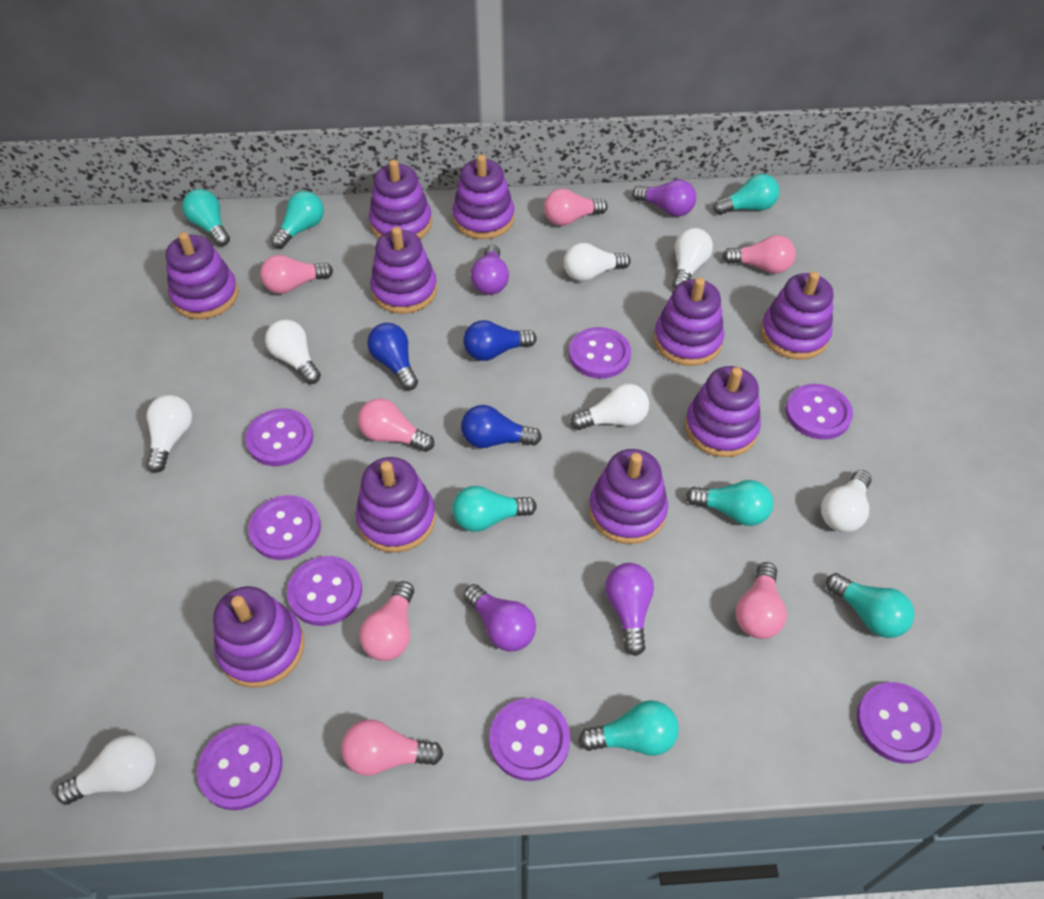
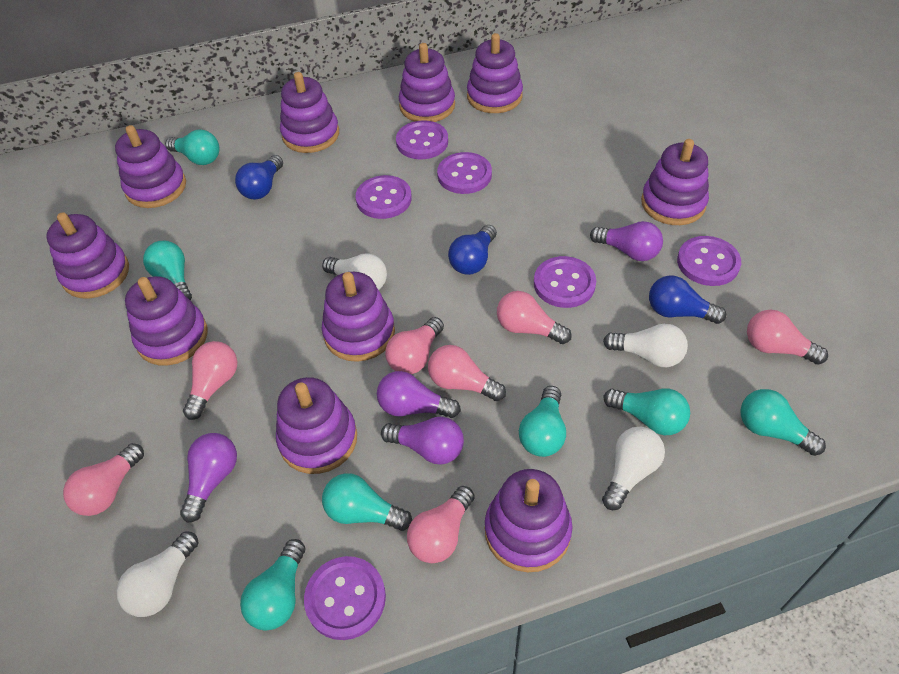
purple button: [197,725,282,810] [245,408,313,466] [248,495,321,560] [287,556,362,626] [489,698,570,781] [569,327,631,379] [785,384,853,440] [857,682,942,764] = 8 -> [304,556,386,640] [355,175,412,219] [396,120,448,159] [437,152,492,194] [534,256,596,308] [677,236,741,286] = 6
white light bulb: [56,735,156,805] [146,395,192,473] [265,319,321,384] [564,243,631,281] [571,384,649,430] [672,228,713,288] [821,470,872,532] = 7 -> [116,531,198,617] [322,253,387,290] [602,426,665,510] [603,323,688,367] = 4

